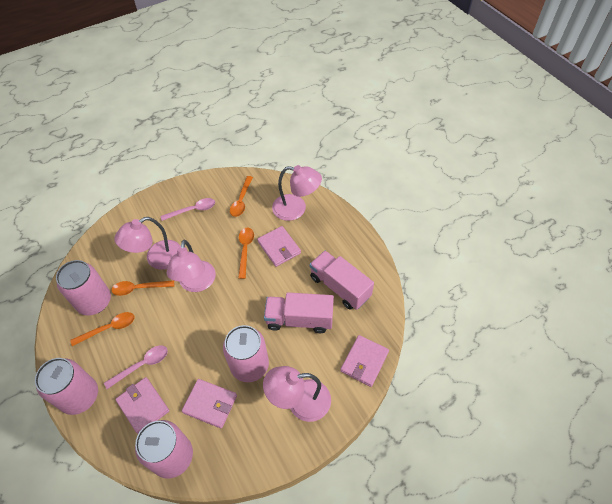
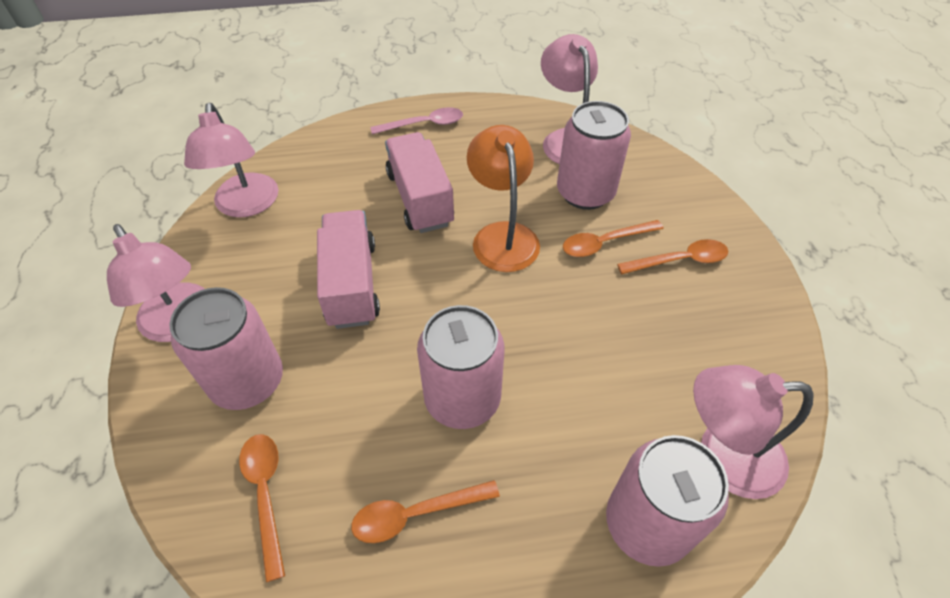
orange lamp: none = 0 -> [467,125,540,272] = 1
pink spoon: [104,345,168,389] [161,198,215,221] = 2 -> [370,107,463,134] = 1
pink wallet: [115,377,169,434] [182,379,237,428] [257,226,301,267] [340,335,389,387] = 4 -> none = 0

